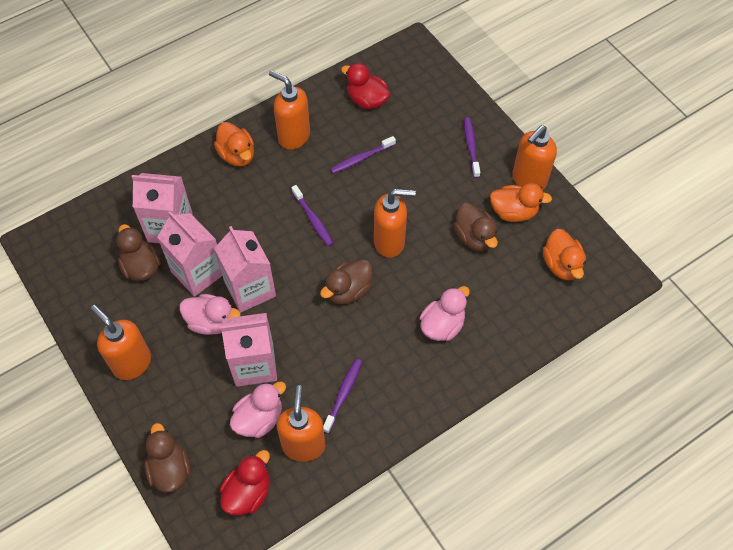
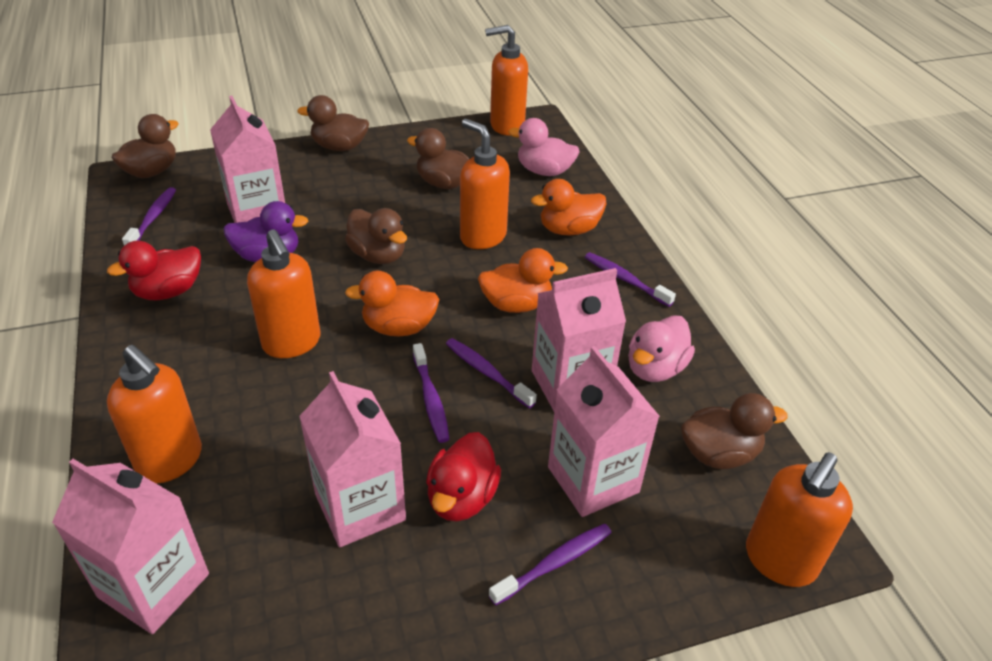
brown duck: [116,224,161,281] [144,423,191,493] [320,259,372,305] [453,203,498,252] = 4 -> [112,114,179,178] [297,95,369,151] [345,208,407,264] [407,128,469,189] [681,393,788,469] = 5
pink carton: [132,173,193,243] [157,211,222,297] [214,226,276,313] [220,313,277,387] = 4 -> [52,459,209,634] [210,96,285,223] [299,371,406,547] [532,268,626,412] [548,346,660,517] = 5
pink duck: [179,294,240,335] [230,382,286,438] [419,286,470,341] = 3 -> [508,118,580,176] [628,315,695,382] = 2
purple duck: none = 0 -> [224,201,308,262] = 1
purple toothbrush: [291,185,333,246] [323,359,362,434] [330,136,396,174] [464,117,480,178] = 4 -> [122,187,176,246] [413,343,449,443] [446,338,537,408] [489,524,612,606] [585,252,676,307] = 5

